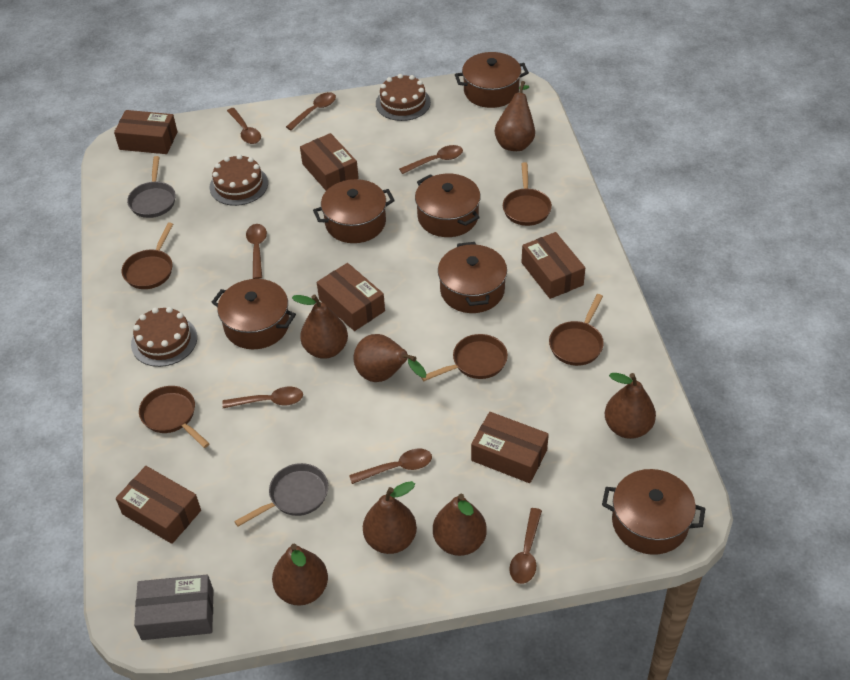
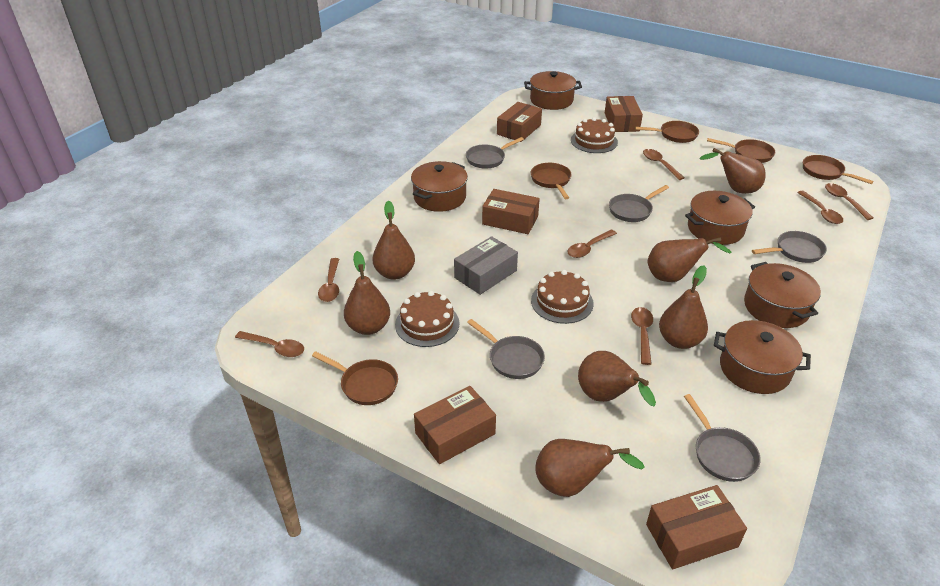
brown box: [114,110,177,154] [116,466,201,544] [300,133,359,191] [317,263,385,331] [471,412,549,483] [521,232,585,299] = 6 -> [414,386,496,464] [482,189,540,234] [497,102,542,142] [605,96,643,132] [646,485,747,569] = 5
brown pot: [211,279,296,349] [313,179,395,243] [415,174,480,237] [438,242,507,313] [455,52,529,108] [602,469,706,555] = 6 -> [411,161,468,212] [524,71,582,110] [685,191,755,245] [714,320,811,394] [744,262,821,328] = 5
grey pan: [127,156,176,218] [234,463,328,527] = 2 -> [466,137,524,169] [467,319,545,379] [609,185,669,222] [684,394,761,482] [752,231,827,263] = 5

